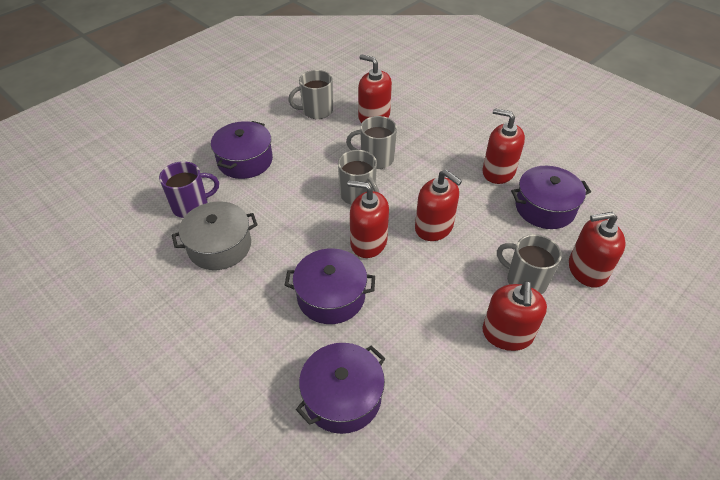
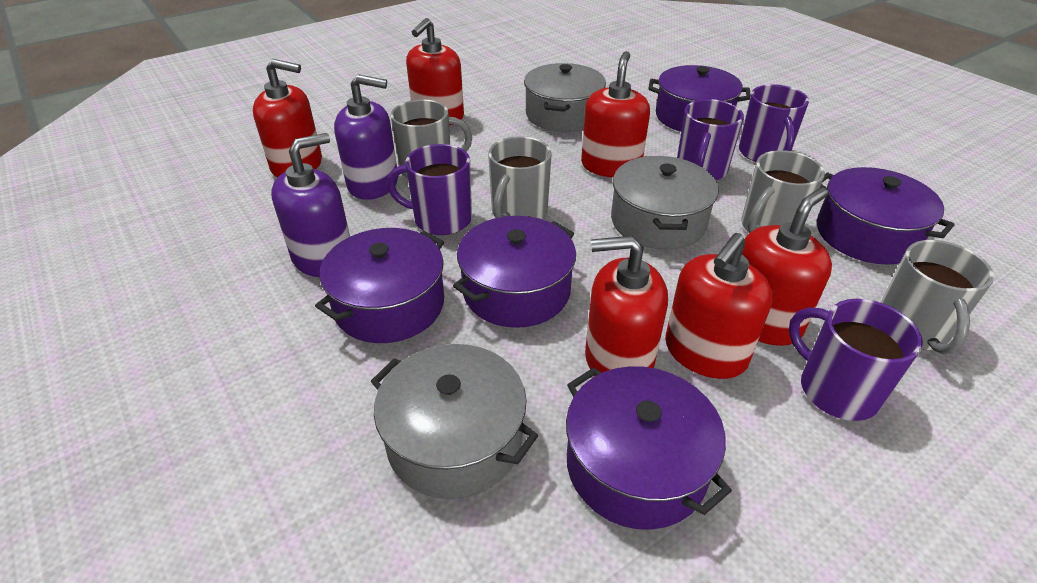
grey pot: [172,201,258,270] = 1 -> [371,344,538,499] [524,63,606,132] [611,156,719,250] = 3
purple mug: [159,161,219,218] = 1 -> [387,144,472,235] [677,99,744,180] [739,84,809,162] [789,299,923,421] = 4
purple pot: [211,121,273,179] [285,248,375,324] [296,343,385,434] [511,166,591,229] = 4 -> [315,228,444,343] [453,216,576,328] [566,366,732,530] [649,65,751,132] [817,167,955,265] = 5
purple soap dispenser: none = 0 -> [271,133,350,277] [334,74,398,200] = 2

